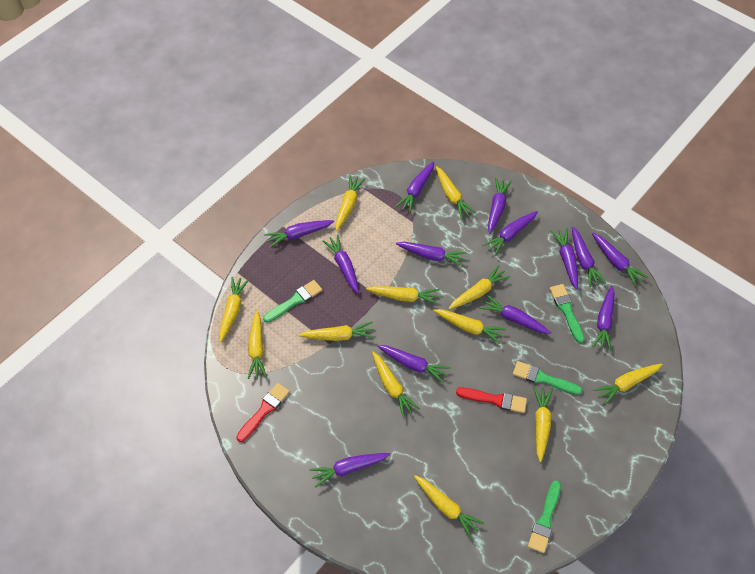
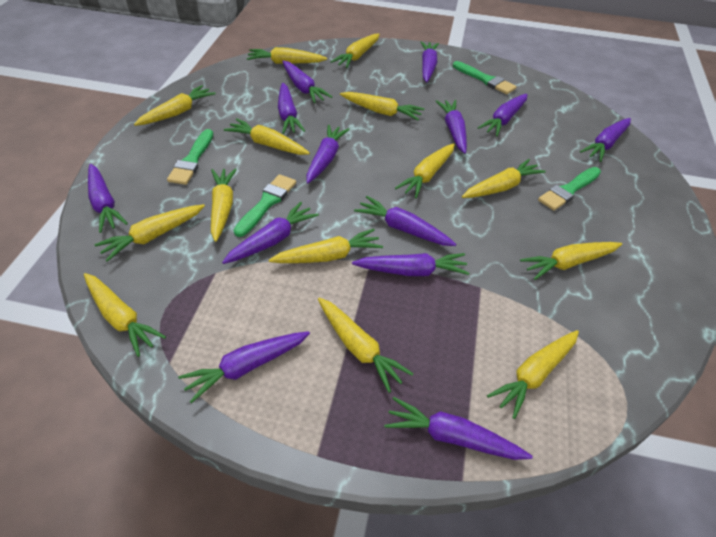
red brush: [236,383,290,442] [456,388,527,413] = 2 -> none = 0
yellow carrot: [219,277,249,342] [248,310,267,379] [298,322,374,341] [336,175,365,231] [366,286,440,305] [372,352,420,418] [414,475,484,539] [433,309,506,344] [436,166,476,219] [448,265,510,310] [533,387,553,462] [594,364,663,405] = 12 -> [84,273,166,357] [94,204,205,262] [134,85,216,126] [211,168,237,242] [224,118,310,155] [247,47,327,64] [269,229,383,263] [318,298,413,393] [331,33,380,68] [340,92,425,120] [395,143,455,198] [462,159,546,198] [487,330,579,419] [520,242,622,280] = 14

